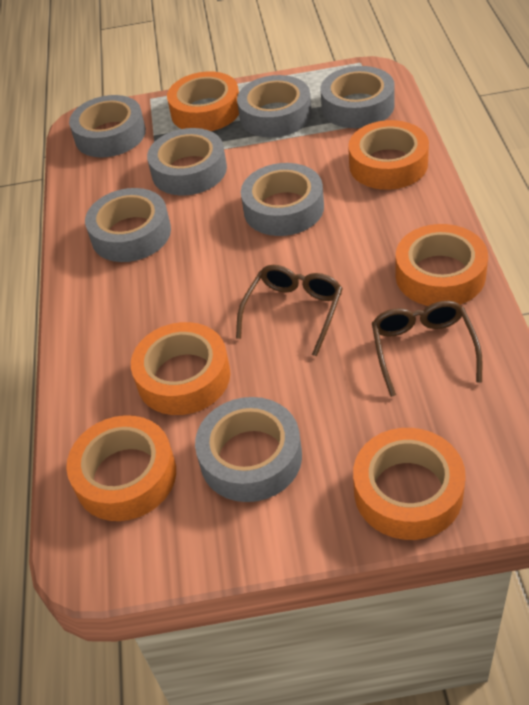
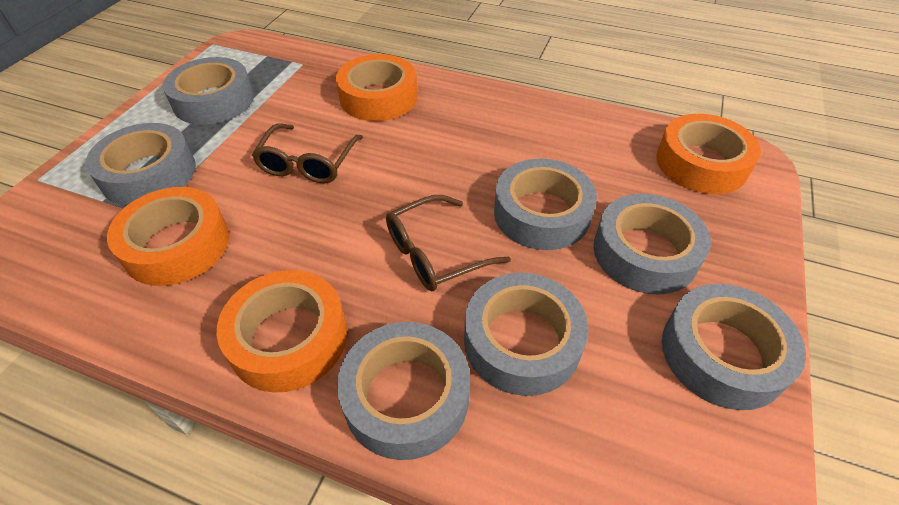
orange tape: [66,415,176,521] [131,322,230,415] [167,71,239,131] [348,120,429,190] [353,428,466,540] [395,224,488,306] = 6 -> [107,187,229,286] [217,270,347,393] [336,54,418,121] [656,114,761,194] = 4

